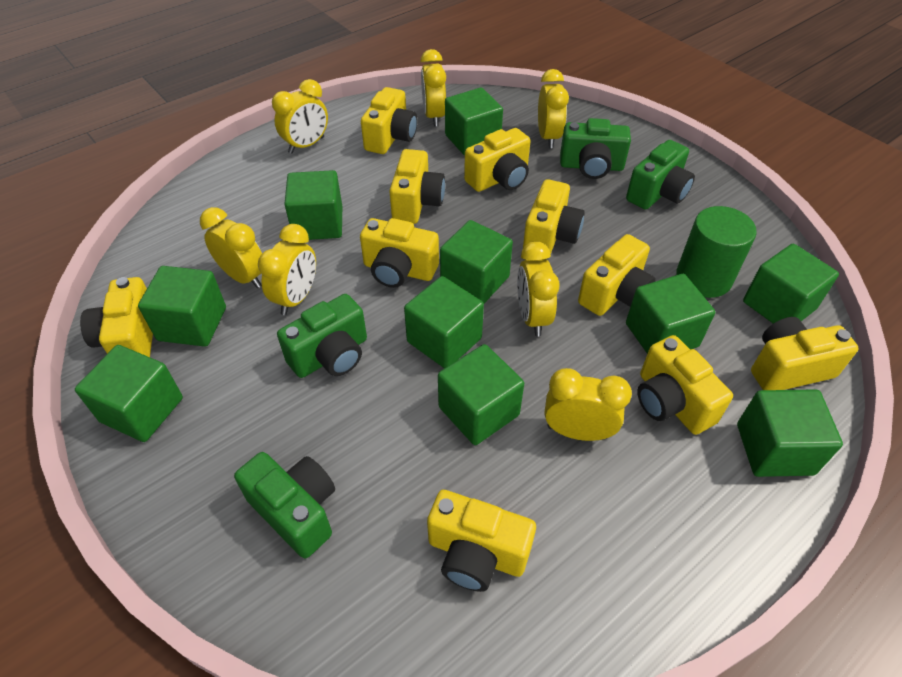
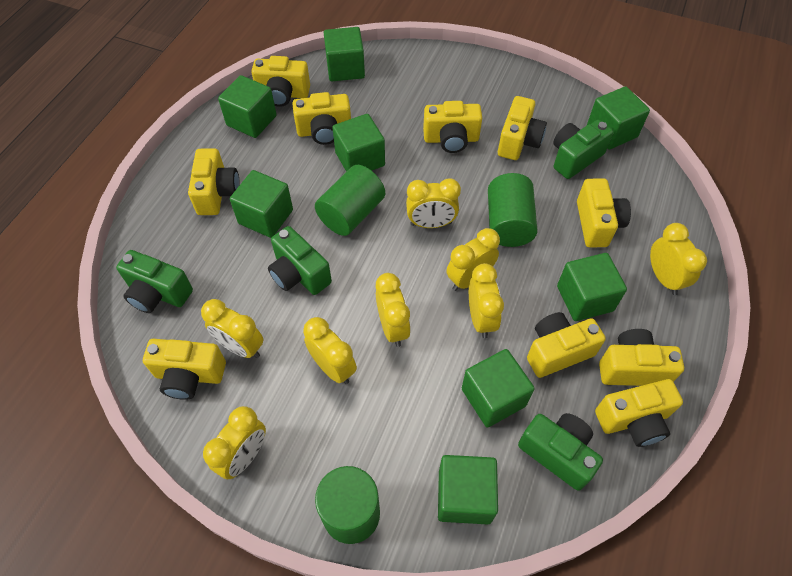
green cube: [75,345,183,442] [138,266,226,347] [284,170,342,240] [404,276,484,369] [438,344,524,445] [440,220,513,303] [445,88,503,156] [626,274,715,354] [737,389,843,477] [743,244,839,324] = 10 -> [218,75,277,138] [230,170,293,238] [324,27,365,81] [332,114,385,172] [438,455,498,524] [462,349,535,427] [557,253,627,321] [587,86,650,150] = 8
green cylinder: [676,206,757,298] = 1 -> [315,165,385,236] [315,466,380,544] [488,173,538,247] = 3
yellow clock: [200,207,262,288] [258,224,316,315] [272,79,328,154] [420,49,446,126] [517,242,560,336] [538,69,569,148] [545,368,632,441] = 7 -> [201,299,264,358] [203,406,266,479] [303,317,357,384] [376,273,411,347] [406,178,461,228] [446,228,500,291] [469,263,504,338] [650,223,707,295] = 8

